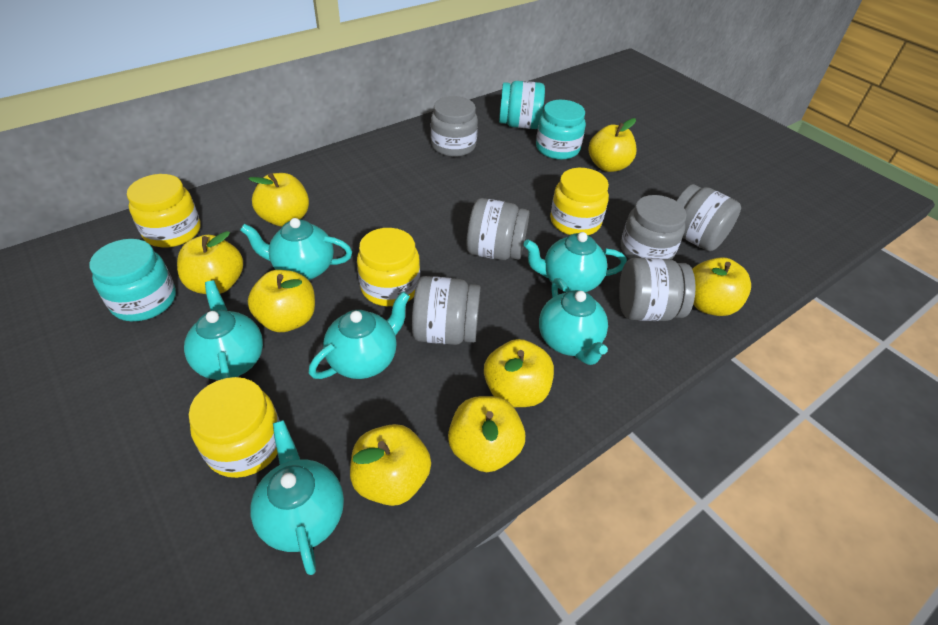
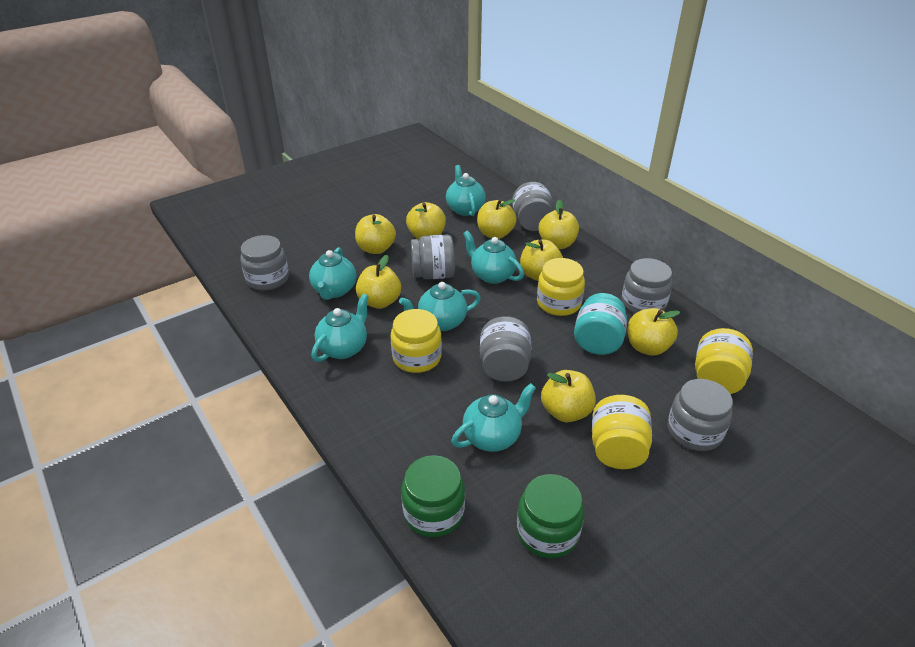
green jar: none = 0 -> [401,455,465,537] [517,474,584,558] = 2
turquoise jar: [90,239,176,321] [499,81,545,129] [536,100,586,160] = 3 -> [574,293,627,355] = 1

